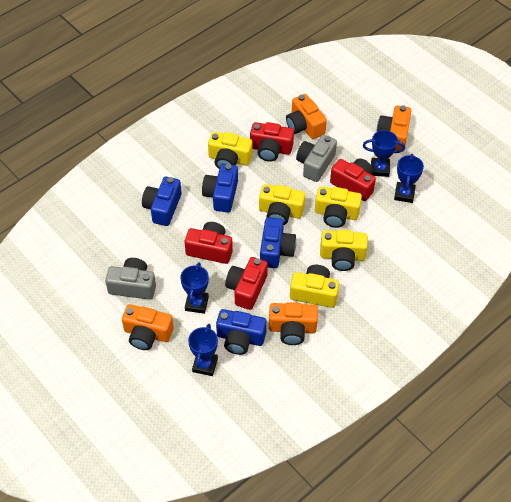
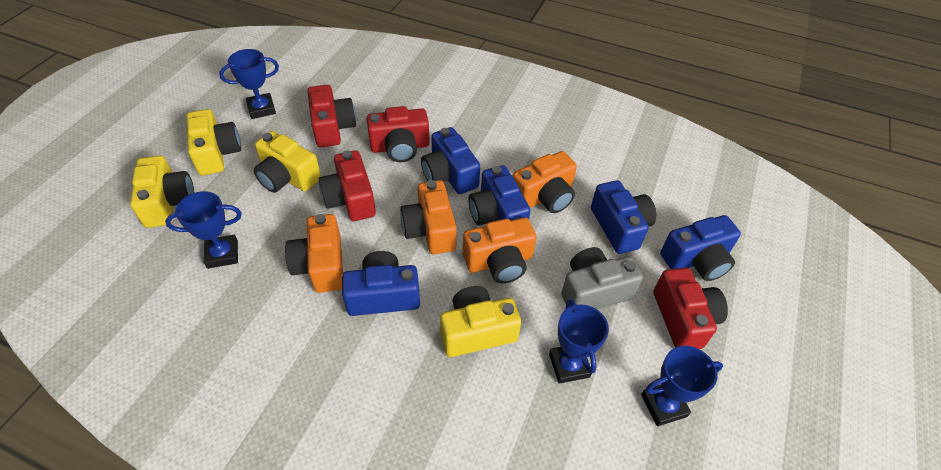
blue camera: [142,177,182,226] [202,164,238,213] [216,309,267,355] [260,217,296,268] = 4 -> [342,251,420,316] [421,127,480,194] [468,165,531,226] [591,180,656,254] [660,215,741,281] = 5
grey camera: [105,258,156,300] [296,135,337,182] = 2 -> [562,247,643,309] = 1
yellow camera: [208,132,252,169] [259,184,305,225] [290,265,339,308] [315,186,362,228] [320,230,368,271] = 5 -> [130,155,194,228] [186,109,241,176] [254,131,321,193] [440,286,521,357] = 4

